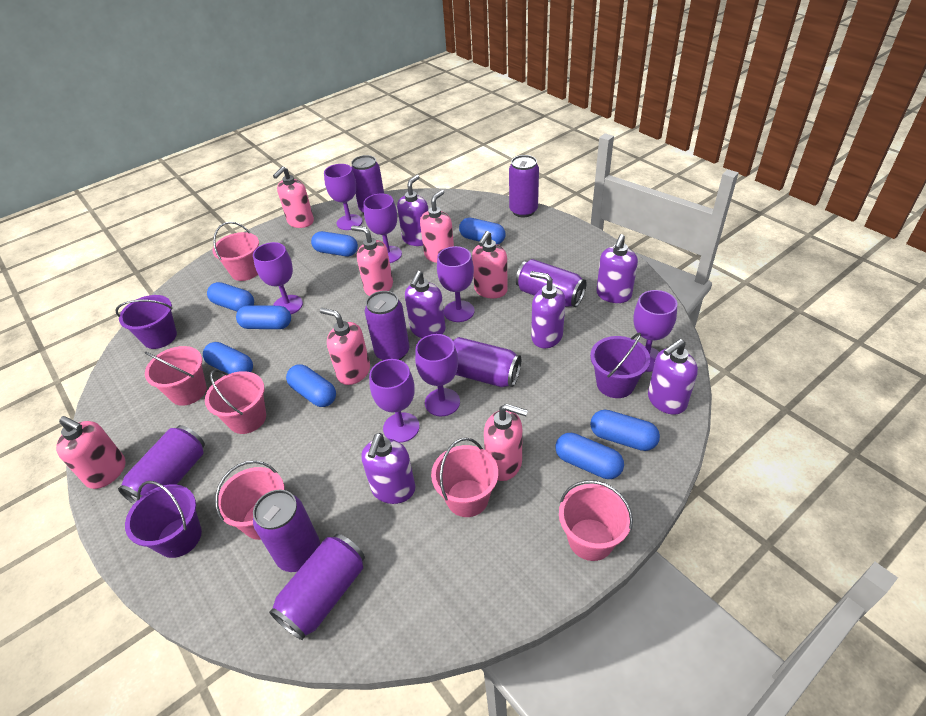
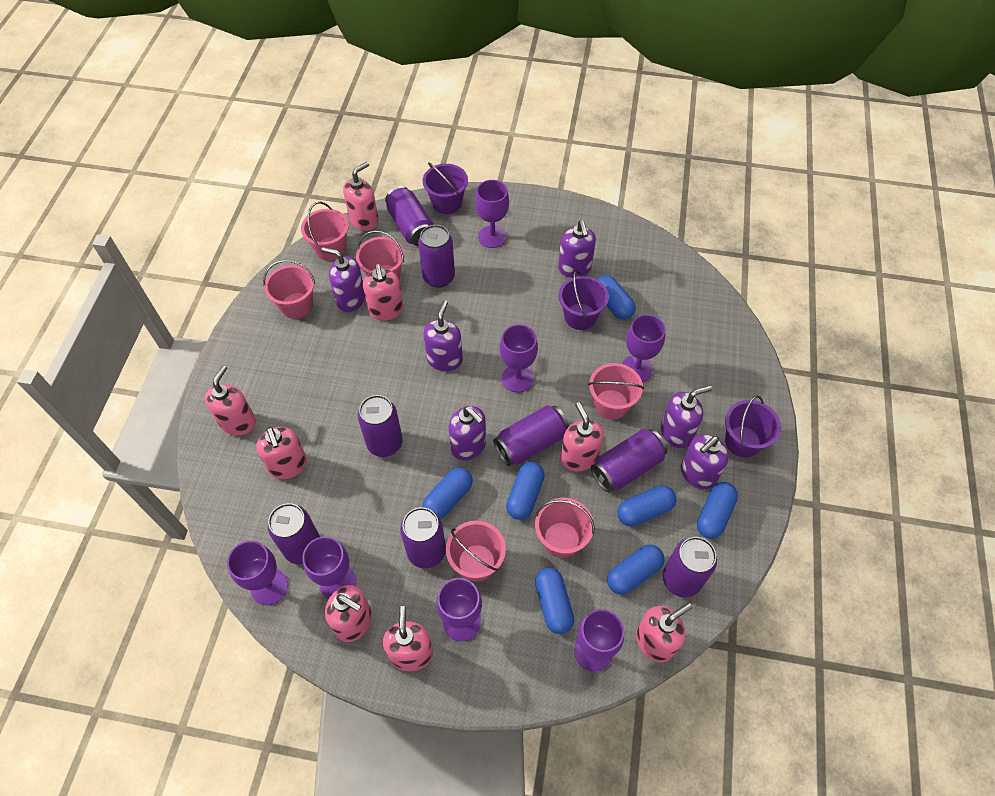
blue capsule: [203,342,253,374] [207,282,254,311] [236,305,291,329] [286,364,336,407] [311,231,358,257] [459,218,506,245] [555,433,624,479] [590,410,660,451] = 8 -> [422,467,473,519] [506,462,545,520] [535,567,574,634] [597,275,636,320] [607,545,665,595] [617,485,676,526] [697,482,738,539] = 7
pink soap dispenser: [56,416,126,489] [273,166,314,228] [320,308,370,385] [351,225,393,296] [420,190,454,263] [472,231,508,299] [484,404,528,481] = 7 -> [205,365,256,435] [256,427,307,479] [325,585,372,642] [343,162,379,231] [363,264,403,321] [383,606,433,671] [560,402,603,472] [636,603,692,662] = 8

